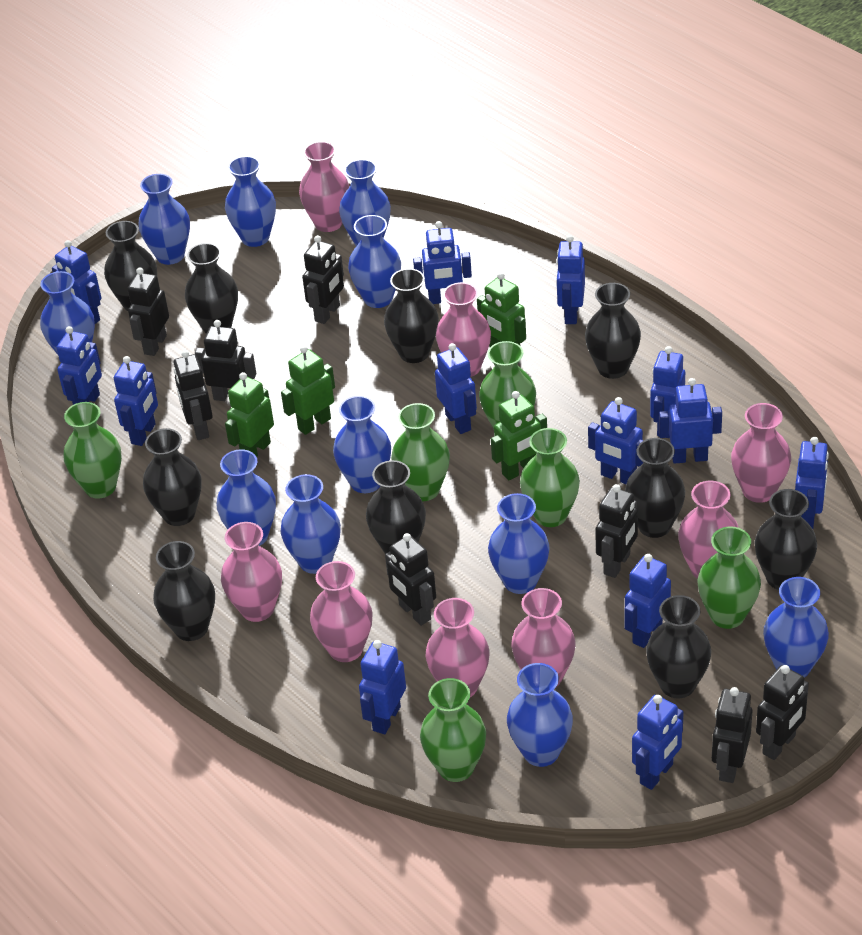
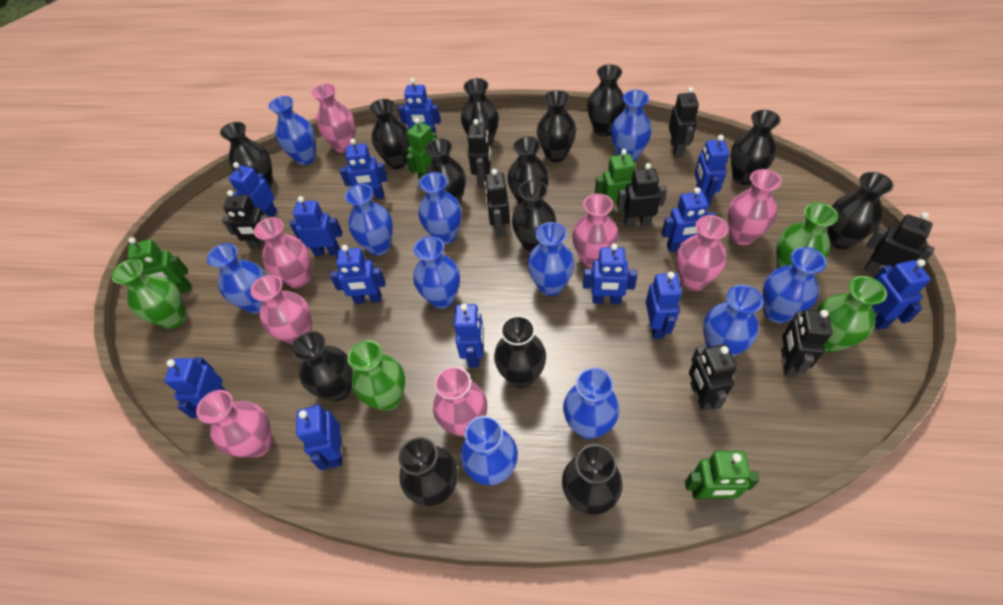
black vase: [104,221,157,311] [143,428,202,526] [153,541,215,641] [185,243,238,334] [366,460,426,554] [384,268,439,363] [585,283,641,379] [625,438,685,538] [646,595,711,699] [754,489,817,590] = 10 -> [220,122,273,187] [291,331,353,401] [370,99,410,169] [399,437,458,506] [425,138,466,204] [461,78,499,146] [494,315,546,388] [507,137,549,204] [512,180,556,253] [537,90,576,162] [562,444,622,515] [587,64,626,137] [730,110,780,185] [827,172,893,249] = 14
green vase: [64,402,122,499] [391,403,450,501] [420,678,486,782] [479,341,536,429] [520,428,580,527] [697,527,761,629] = 6 -> [111,259,187,329] [348,340,405,411] [776,202,838,269] [817,276,887,353] = 4

